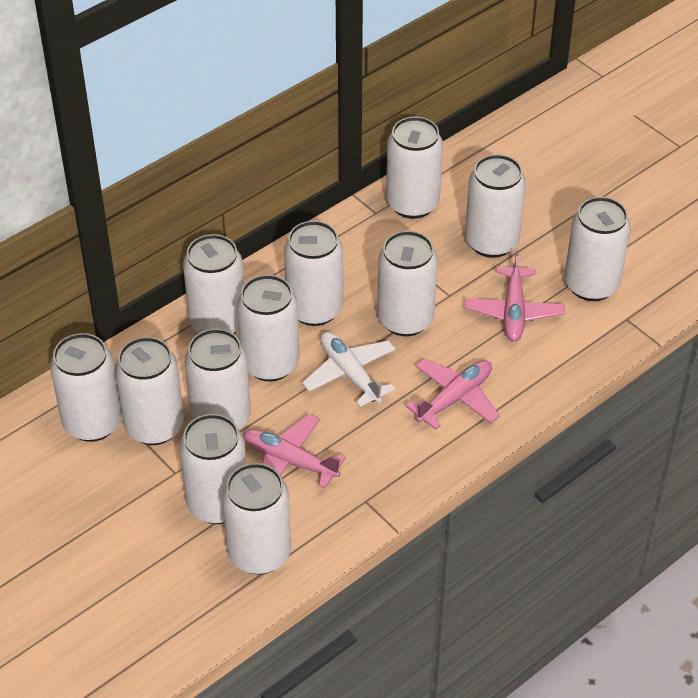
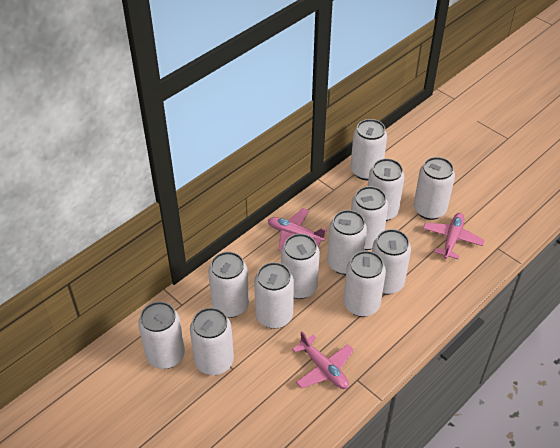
white plane: [302,332,396,407] = 1 -> none = 0

